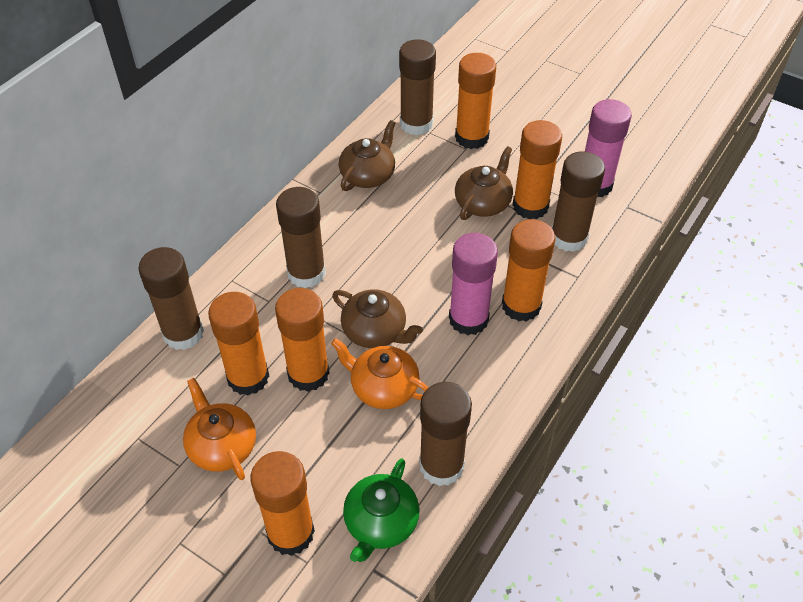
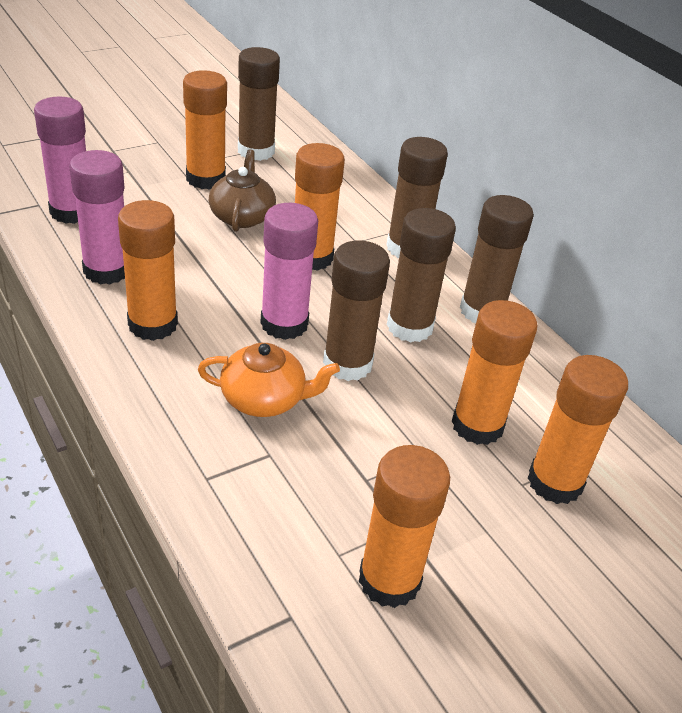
brown teapot: [332,289,423,348] [339,120,395,191] [455,146,513,220] = 3 -> [209,149,276,232] = 1
green teapot: [343,458,419,562] = 1 -> none = 0
orange teapot: [183,378,256,480] [331,338,429,409] = 2 -> [198,343,340,417] = 1
pink glue stick: [449,233,498,335] [585,99,632,197] = 2 -> [34,96,86,224] [69,150,125,284] [260,203,318,340] = 3

